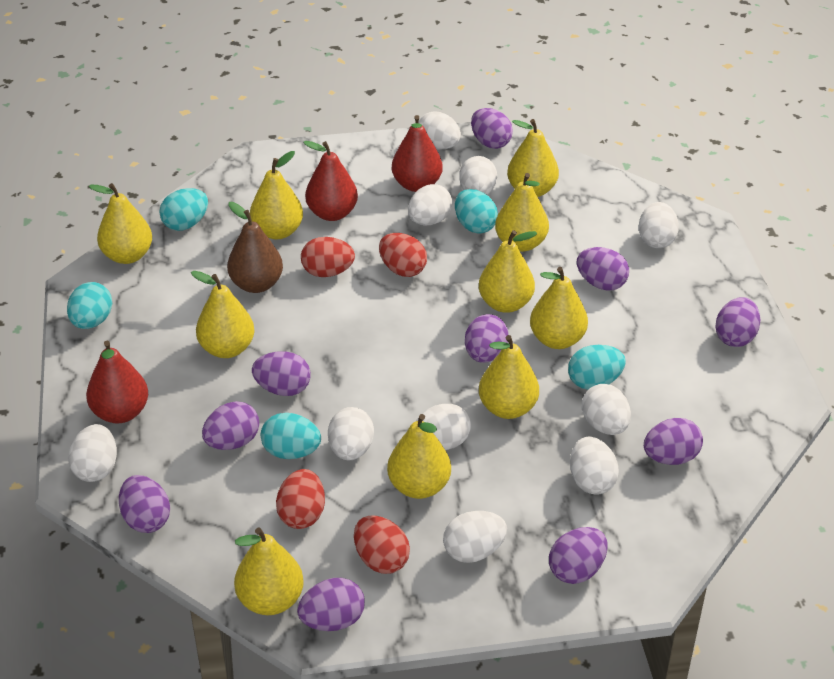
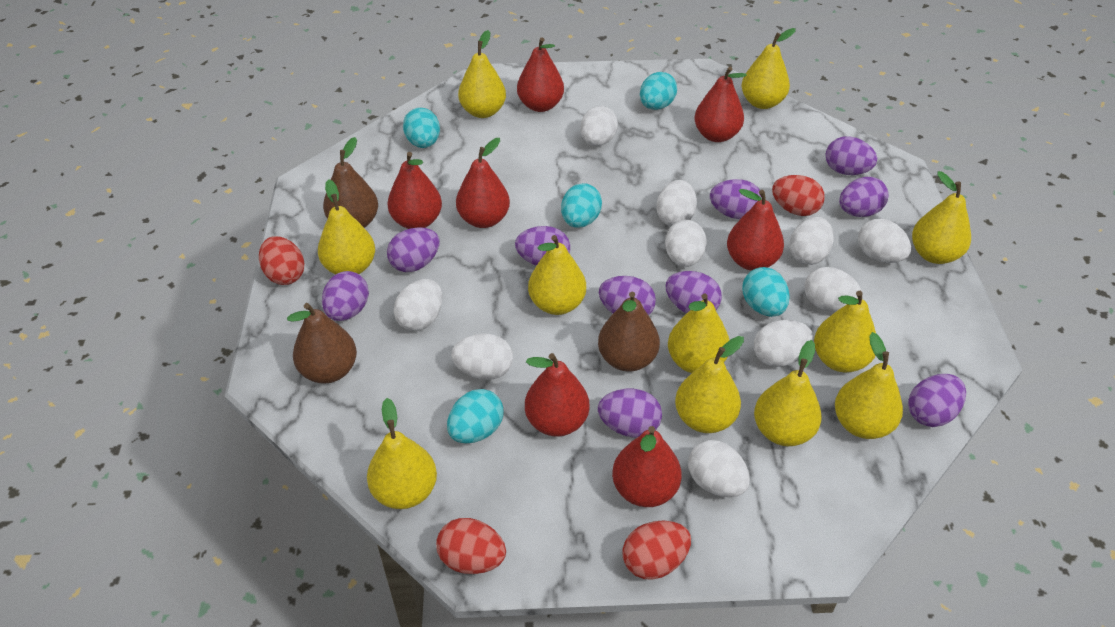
brown pear: [227,202,283,293] = 1 -> [287,303,357,384] [323,137,378,228] [598,292,660,372] = 3
red pear: [86,341,148,423] [303,141,358,221] [392,115,443,192] = 3 -> [387,152,442,229] [456,138,510,228] [517,37,564,112] [525,353,590,437] [612,426,682,507] [694,67,747,142] [727,189,784,271] = 7
yellow pear: [89,183,152,264] [191,271,254,358] [234,528,304,615] [250,151,303,239] [387,414,451,499] [479,230,537,313] [479,335,539,419] [495,173,549,252] [507,119,559,197] [530,267,588,349] = 10 -> [318,179,375,275] [367,398,437,509] [458,30,506,118] [528,235,586,315] [668,293,729,373] [675,336,744,433] [742,28,796,109] [754,340,822,446] [814,291,876,372] [835,332,903,439] [912,171,971,264] = 11

